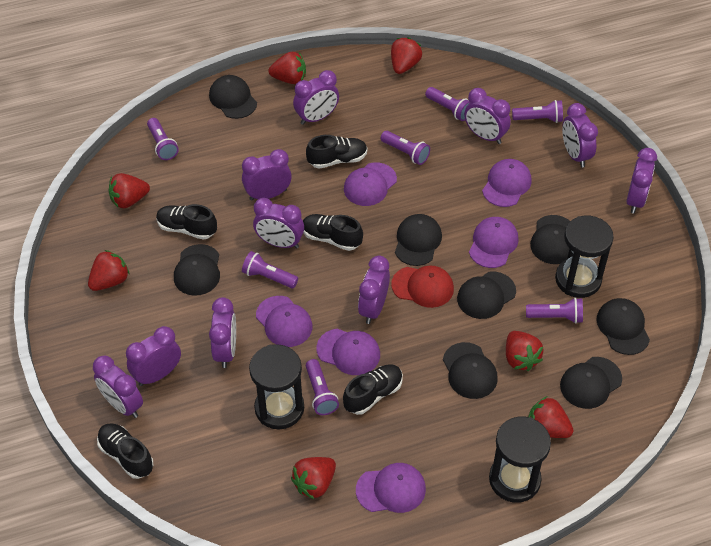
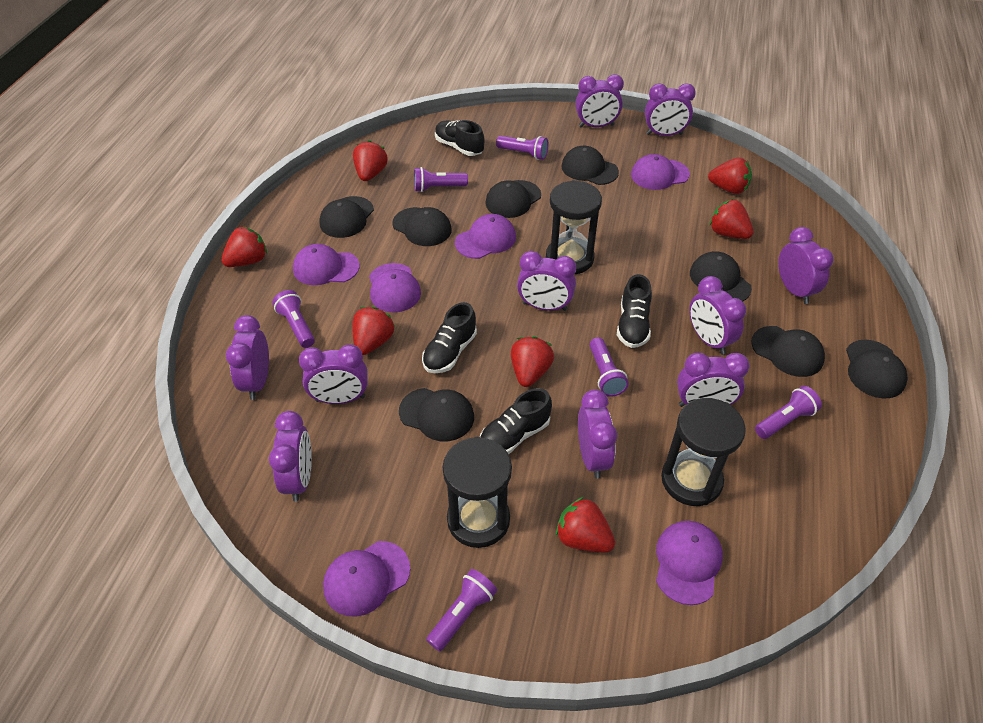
black shoe: [97,423,153,479] [156,204,217,240] [303,214,363,251] [306,135,367,169] [343,364,403,415] = 5 -> [422,302,477,373] [435,120,484,156] [480,388,552,454] [617,274,652,348] = 4
purple flashlight: [147,118,179,160] [242,251,298,288] [306,359,339,415] [381,131,430,165] [425,87,470,121] [512,100,563,123] [526,298,583,324] = 7 -> [272,290,315,348] [414,167,468,192] [426,569,497,652] [496,136,548,160] [589,337,629,397] [755,386,822,439] = 6
red cap: [391,265,454,308] = 1 -> none = 0

